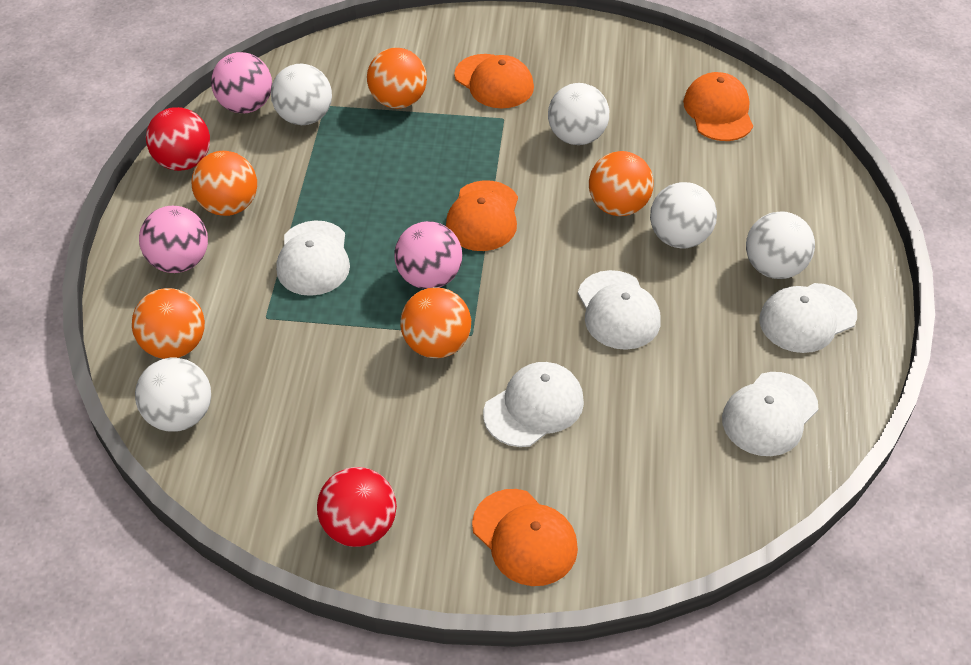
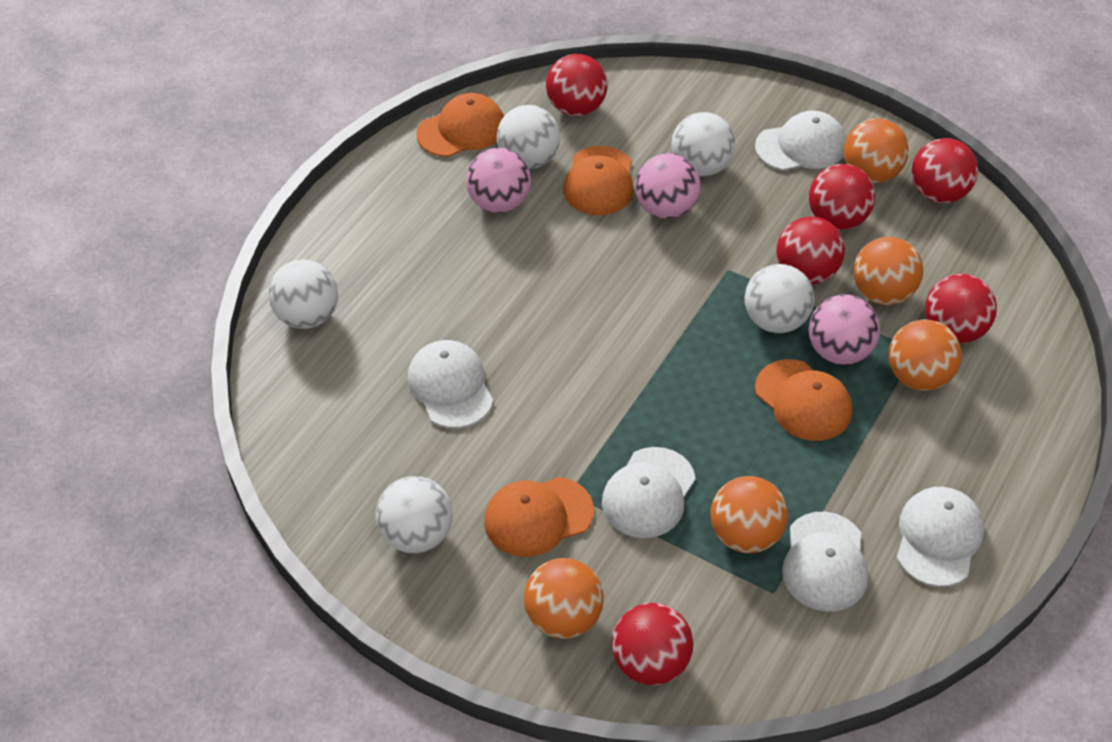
red ball: [146,107,210,171] [317,467,397,547] = 2 -> [546,54,607,116] [611,603,693,685] [776,217,845,284] [809,164,875,230] [912,138,978,203] [925,274,997,343] = 6

